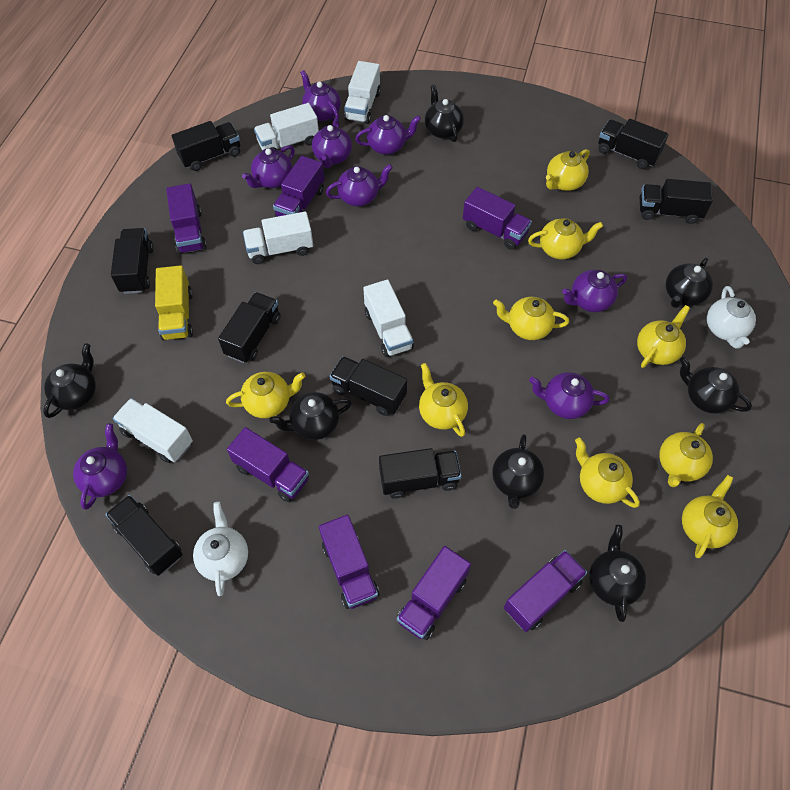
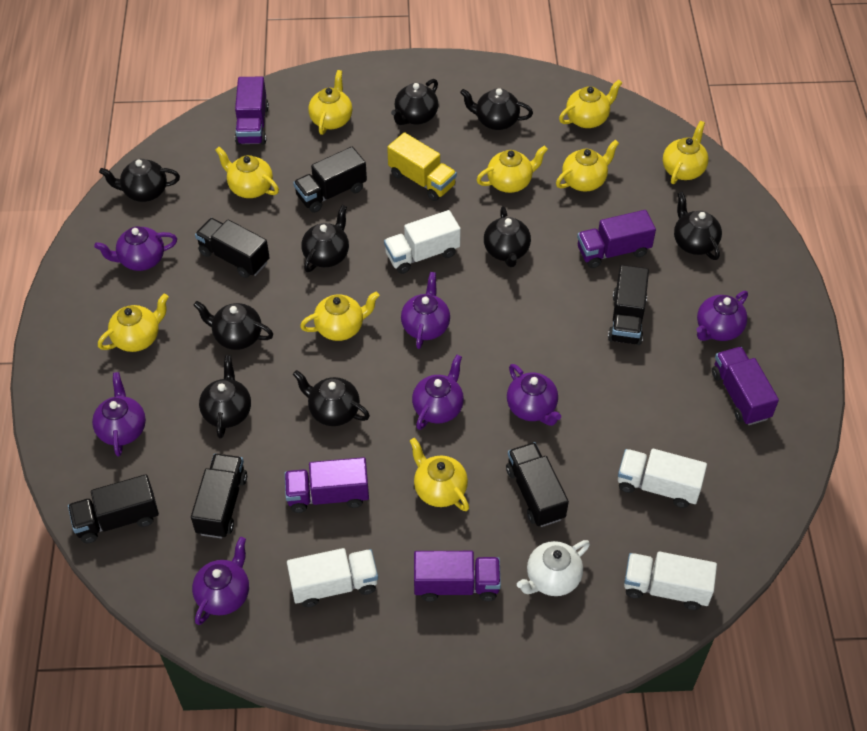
black teapot: [43,343,96,418] [269,392,352,440] [425,84,464,142] [492,434,544,509] [589,525,646,622] [666,258,713,308] [680,357,752,414] = 7 -> [99,159,180,202] [193,301,273,350] [199,355,251,439] [293,370,370,426] [301,205,349,272] [391,79,438,125] [460,88,533,130] [484,207,531,267] [674,192,722,260] = 9
black truck: [105,495,183,576] [111,228,154,294] [172,121,240,171] [218,292,281,363] [329,356,407,416] [379,448,462,499] [598,119,669,169] [640,179,713,224] = 8 -> [68,474,159,543] [191,453,247,538] [195,218,270,278] [293,147,367,213] [506,442,569,527] [608,265,649,345] = 6
purple teapot: [73,423,127,510] [242,145,295,188] [300,70,341,121] [312,118,352,168] [326,164,393,206] [355,115,421,155] [529,372,610,419] [562,270,627,312] = 8 -> [92,372,146,456] [94,226,177,271] [192,537,249,625] [401,272,450,349] [412,355,464,430] [507,364,561,426] [696,291,748,341] = 7
purple truck: [166,183,207,254] [227,427,309,502] [273,156,324,217] [319,515,379,609] [397,546,471,640] [463,187,532,250] [504,550,587,632] = 7 -> [235,77,269,145] [284,457,369,513] [414,551,501,602] [577,210,656,268] [712,347,779,425] = 5
white teapot: [193,502,248,596] [707,286,756,349] = 2 -> [517,540,590,596] = 1
white truck: [113,398,193,463] [243,211,313,264] [254,103,319,150] [344,61,381,124] [363,279,414,357] = 5 -> [287,548,378,607] [384,210,461,274] [618,449,707,508] [624,551,717,610] = 4

